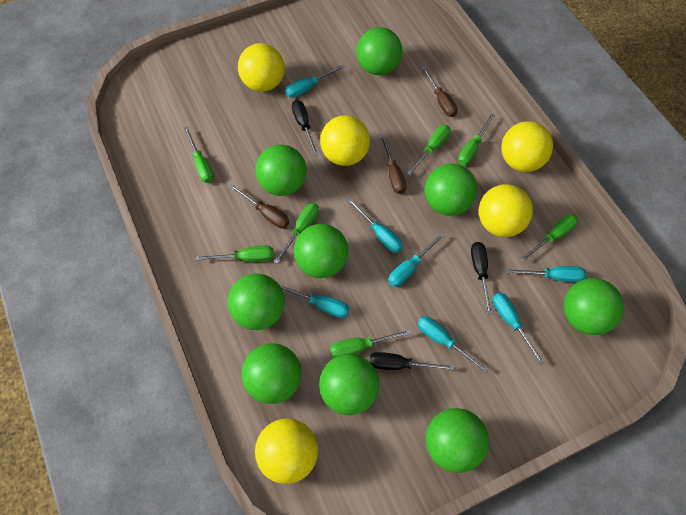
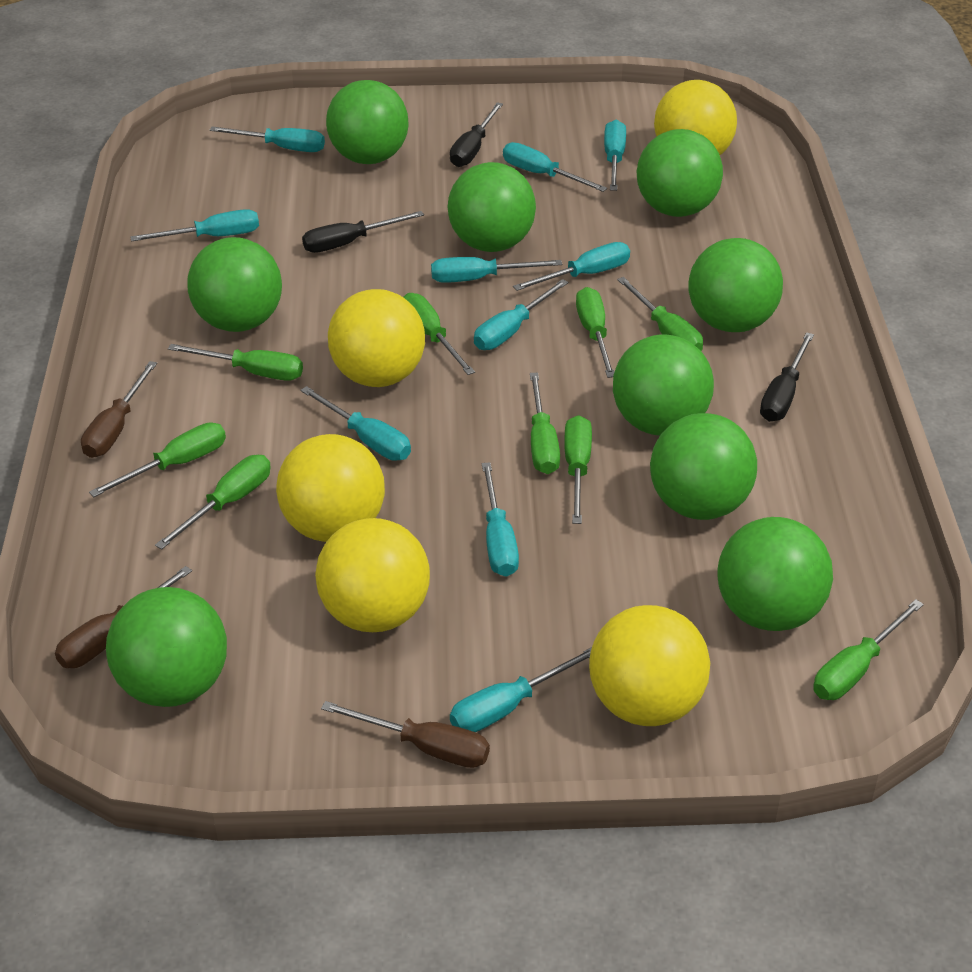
green screwdriver: [184,127,214,183] [196,246,274,262] [274,203,319,264] [330,329,411,358] [407,125,450,175] [458,114,495,166] [520,214,578,261] = 7 -> [89,422,226,497] [155,455,271,550] [168,344,303,381] [404,293,475,375] [530,373,560,474] [564,415,592,524] [576,287,614,378] [617,277,703,351] [813,599,924,700] = 9
turquoise screwdriver: [279,284,350,318] [285,64,345,98] [348,199,403,253] [388,233,445,287] [418,316,489,373] [493,293,545,365] [506,266,586,282] = 7 -> [130,209,259,241] [209,126,325,152] [300,386,411,461] [431,257,562,283] [450,647,592,732] [474,279,568,350] [482,462,519,577] [503,142,607,192] [513,242,630,291] [604,120,626,191] = 10

